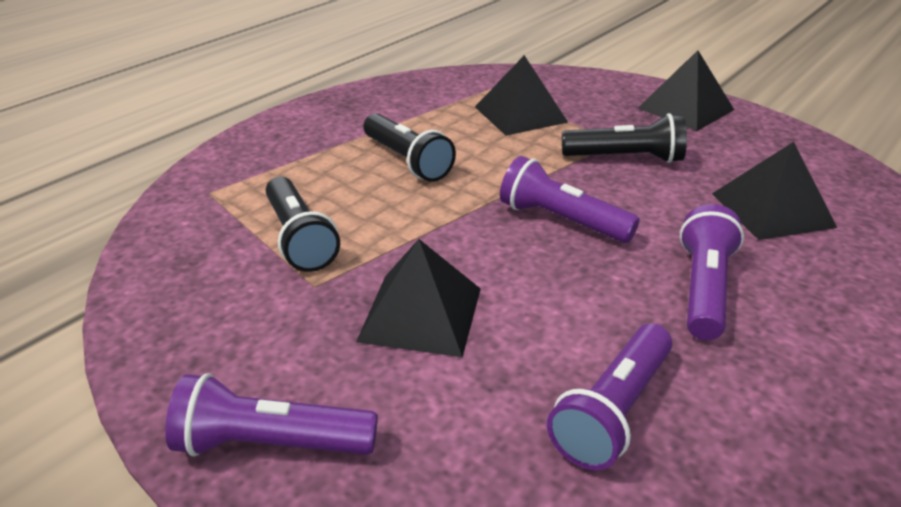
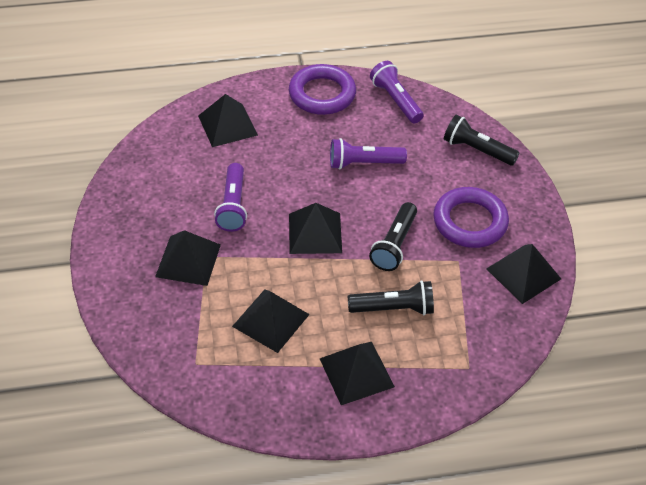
black pyramid: [356,239,481,357] [475,55,568,135] [638,50,734,131] [712,142,837,240] = 4 -> [155,230,221,286] [198,94,258,147] [232,289,310,353] [289,203,342,254] [320,342,395,405] [486,244,561,304] = 6
purple flashlight: [165,373,378,457] [500,156,640,243] [547,324,672,470] [679,204,744,340] = 4 -> [214,163,247,232] [330,138,407,169] [370,61,424,123] = 3
purple ring: none = 0 -> [289,64,356,115] [433,187,509,248] = 2

